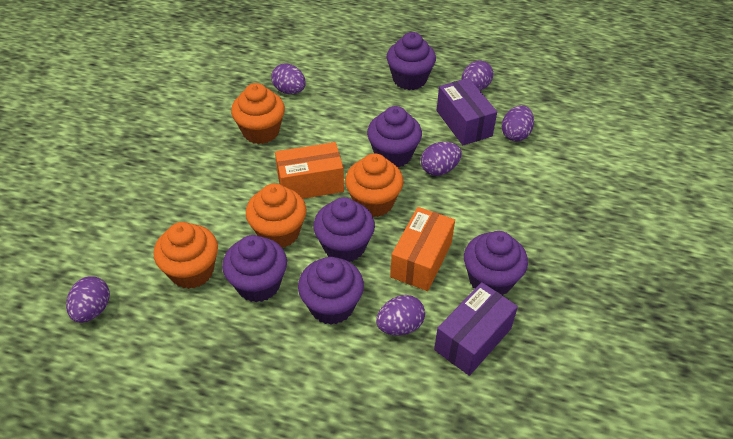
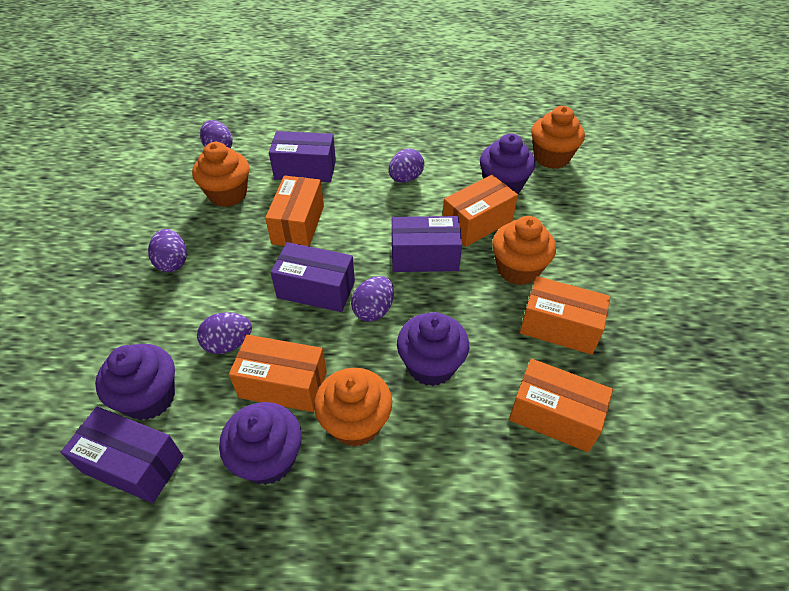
orange box: [275,142,344,199] [390,207,455,291] = 2 -> [229,335,327,412] [265,176,324,247] [442,175,518,247] [509,359,613,452] [520,276,610,355] = 5
purple box: [434,282,518,376] [437,78,497,145] = 2 -> [60,407,184,503] [269,131,336,182] [271,242,355,312] [392,216,462,272] = 4
purple cupcake: [222,235,287,302] [298,257,364,325] [313,197,375,262] [367,106,422,167] [387,32,436,90] [464,231,528,295] = 6 -> [95,344,175,420] [219,402,302,485] [397,312,469,386] [480,134,535,194] = 4
purple egg: [66,276,110,323] [271,63,306,94] [376,295,425,336] [421,142,462,176] [462,61,493,91] [502,105,534,141] = 6 -> [148,229,187,272] [197,312,252,354] [200,120,233,148] [351,276,394,321] [389,149,424,183] = 5

